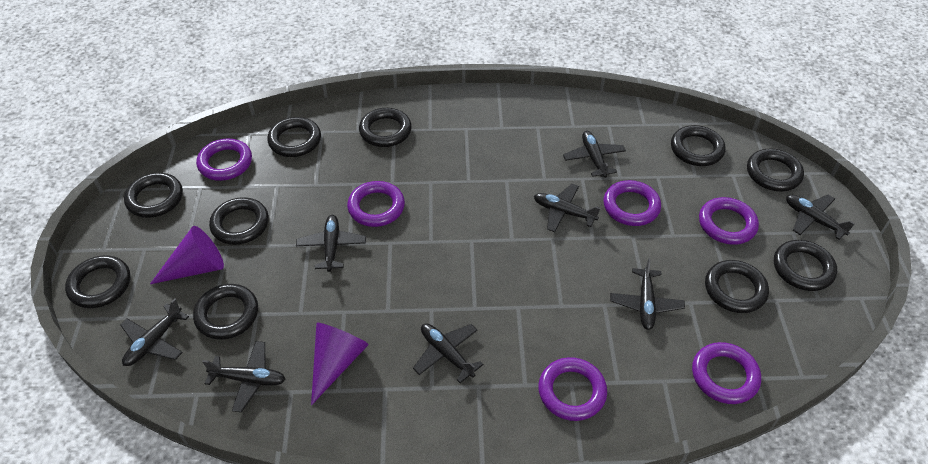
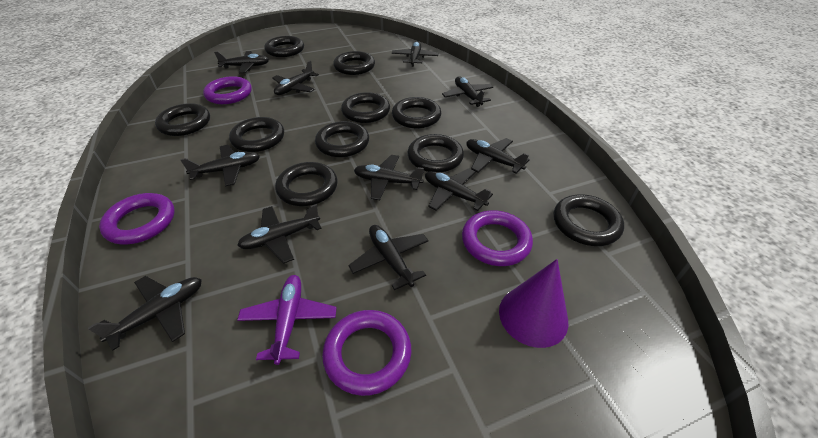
black plane: [120,299,189,366] [202,341,286,412] [296,215,366,272] [413,323,484,383] [534,184,600,232] [563,131,626,178] [610,258,685,330] [786,195,855,240] = 8 -> [88,276,202,351] [180,145,260,186] [214,51,269,73] [237,204,322,263] [272,61,319,95] [348,225,429,290] [354,155,424,200] [392,41,439,67] [425,168,493,211] [442,77,493,107] [466,138,530,173] = 11
purple cone: [150,226,224,284] [311,323,369,405] = 2 -> [499,259,568,348] = 1
purple plane: none = 0 -> [237,275,337,365] = 1
purple ring: [196,139,252,181] [347,181,405,227] [538,357,607,421] [603,180,661,226] [692,342,761,404] [699,197,759,245] = 6 -> [99,193,175,245] [203,76,252,104] [322,310,411,396] [462,210,533,266] = 4

